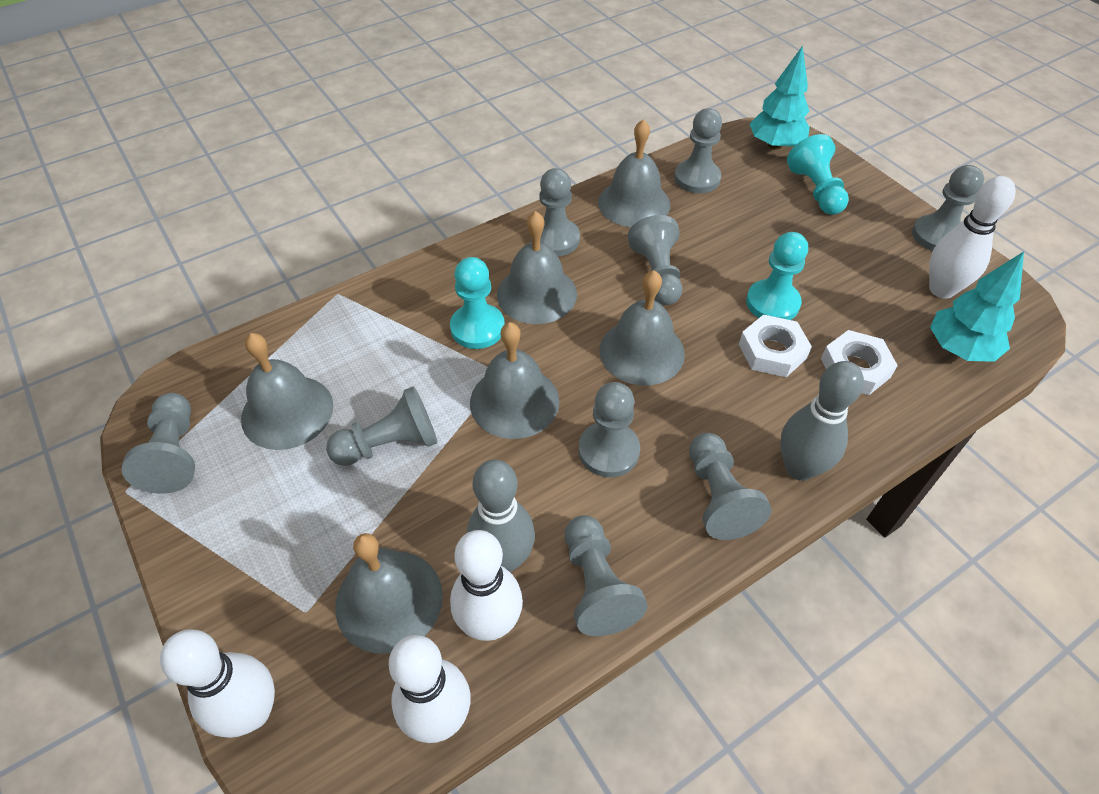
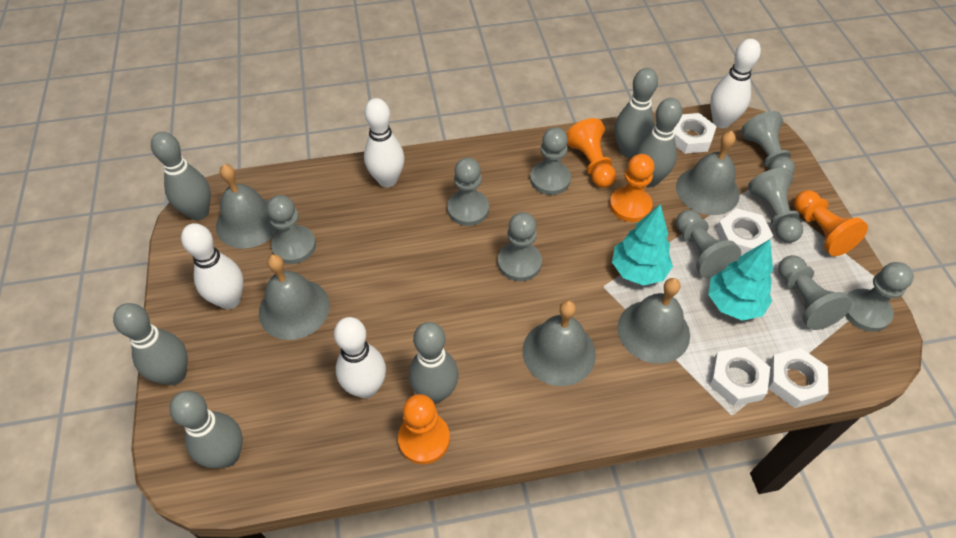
grey bell: [241,333,333,450] [335,533,443,654] [470,322,559,439] [497,211,577,324] [598,119,670,227] [599,270,685,385] = 6 -> [216,164,279,249] [259,254,330,340] [522,300,596,386] [617,278,690,364] [676,131,740,215] = 5
grey bowling pin: [467,459,535,572] [780,361,864,481] = 2 -> [113,303,188,385] [151,132,211,220] [169,391,243,468] [409,322,459,403] [615,68,658,157] [636,98,682,187] = 6
orange pawn: none = 0 -> [398,394,450,464] [566,118,616,188] [610,154,654,222] [794,190,868,256] = 4
turquoise pawn: [450,257,505,349] [746,232,808,320] [787,134,849,215] = 3 -> none = 0
white nut: [739,315,812,377] [821,330,898,395] = 2 -> [674,113,717,154] [709,347,770,406] [716,208,773,256] [768,348,829,408] = 4

